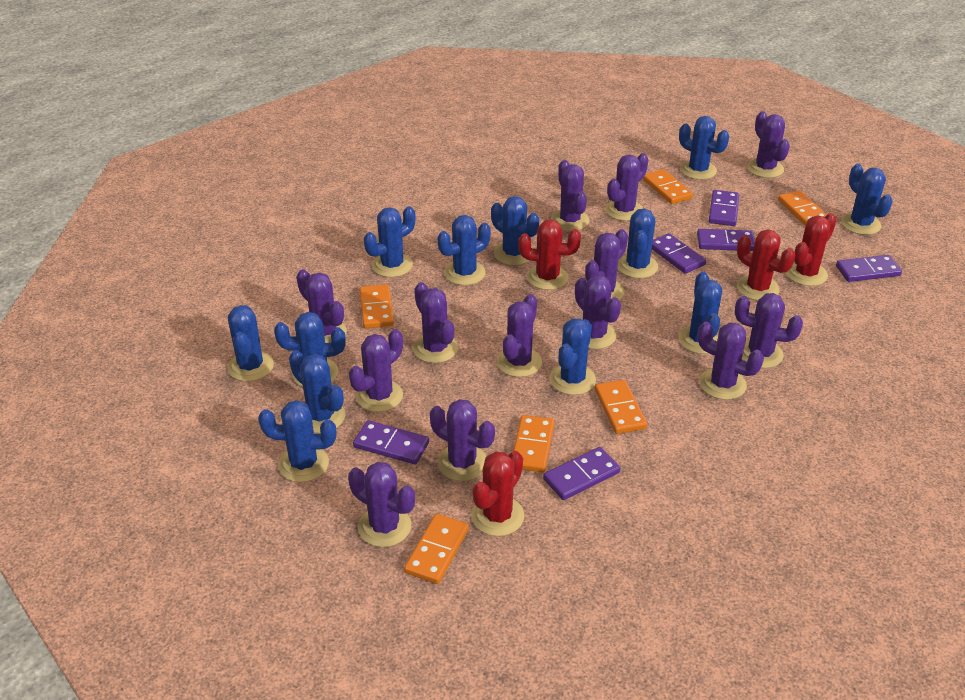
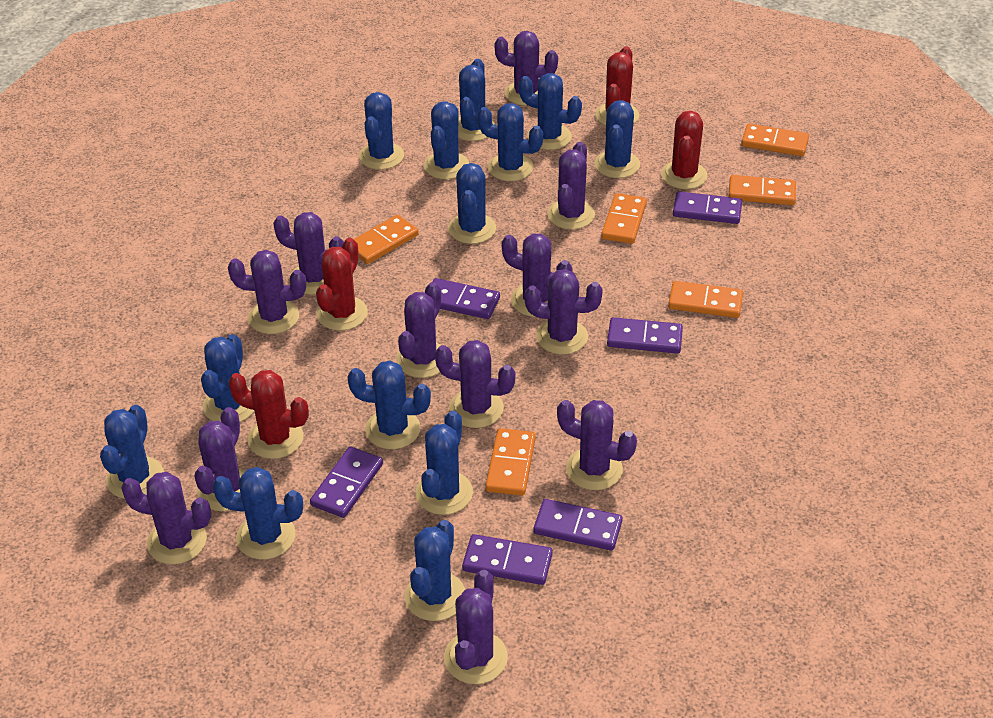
blue cactus: [227,305,274,381] [258,400,336,482] [274,312,346,387] [289,350,345,433] [364,206,415,277] [438,215,490,285] [491,196,539,265] [550,318,596,395] [618,209,658,278] [678,272,722,354] [679,116,729,180] [841,164,893,235] = 12 -> [100,405,164,499] [201,334,254,422] [212,467,303,560] [347,361,431,449] [359,92,404,170] [404,520,465,621] [415,411,473,515] [424,101,469,179] [448,163,496,244] [458,59,495,141] [477,103,544,181] [519,73,582,150] [594,100,640,178] = 13
purple cactus: [296,269,347,343] [348,462,415,547] [349,329,403,412] [413,282,458,363] [430,399,495,481] [496,294,542,377] [551,160,590,231] [575,275,621,349] [585,229,628,300] [605,153,649,221] [697,322,764,400] [735,293,803,368] [747,111,790,178] = 13 -> [121,472,211,564] [194,407,245,511] [228,250,306,334] [273,212,344,295] [396,282,441,378] [435,340,516,428] [444,570,508,684] [495,31,558,106] [502,233,572,317] [525,269,603,354] [547,142,595,230] [557,400,637,490] = 12

